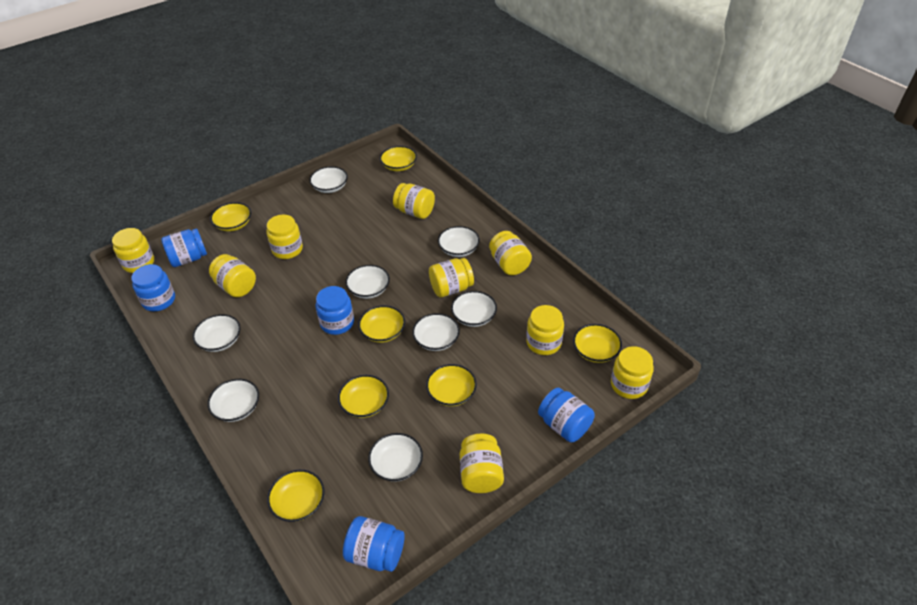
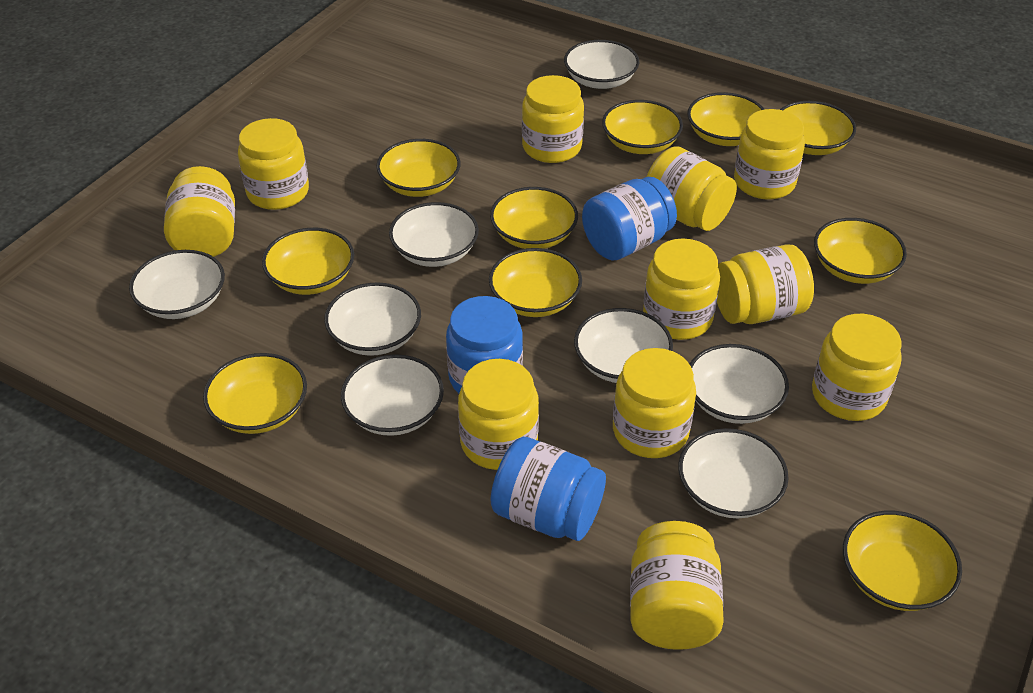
blue jar: [131,264,175,311] [161,229,207,267] [316,286,354,335] [343,516,404,572] [538,388,595,443] = 5 -> [446,296,523,393] [491,437,606,541] [582,177,677,261] = 3
yellow bowl: [210,202,251,231] [267,470,324,522] [338,375,389,418] [358,306,405,343] [380,146,417,171] [426,364,477,407] [573,324,622,363] = 7 -> [203,353,307,434] [262,228,354,295] [376,139,461,197] [489,248,582,317] [490,187,578,249] [602,100,683,154] [687,92,765,146] [780,101,856,155] [814,218,907,284] [843,511,962,611] = 10
yellow jar: [112,228,154,273] [209,254,256,297] [266,215,303,259] [393,183,435,219] [429,258,474,298] [460,434,504,493] [489,231,532,275] [526,305,564,355] [611,346,654,399] = 9 -> [164,166,235,257] [238,118,309,210] [458,359,539,470] [522,75,584,163] [613,348,696,458] [630,521,724,650] [643,238,720,340] [647,146,737,231] [717,244,814,324] [734,109,805,200] [812,314,902,421] = 11

